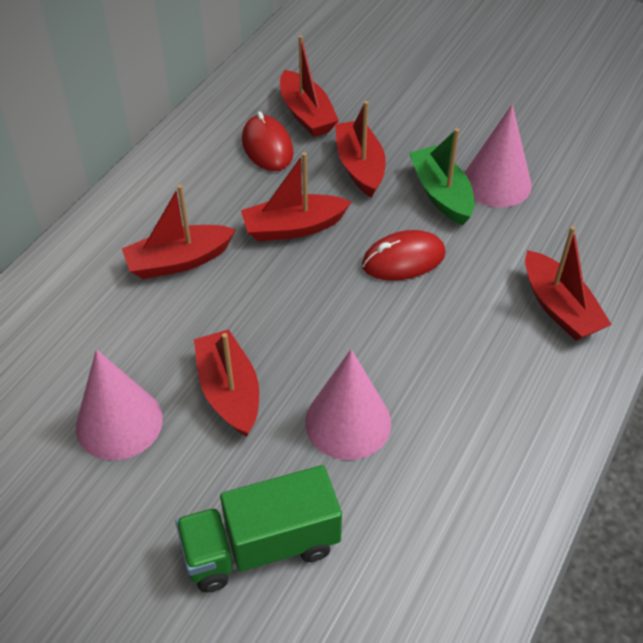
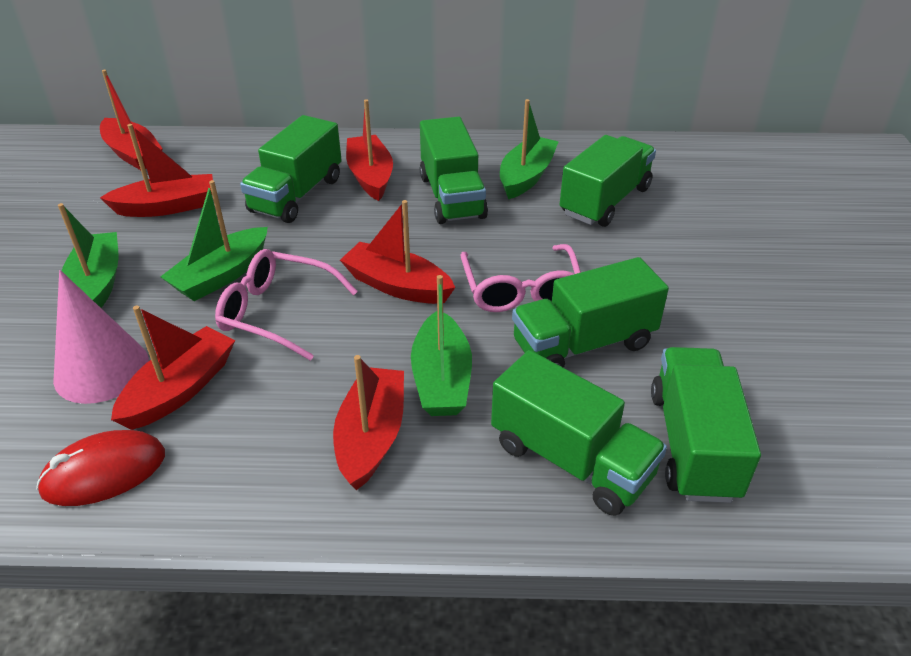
green boat: [409,128,475,225] = 1 -> [58,203,119,308] [160,180,268,301] [411,275,472,416] [500,99,559,199] = 4
green truck: [175,465,342,593] = 1 -> [240,115,342,223] [420,117,488,224] [491,350,667,516] [512,257,669,368] [560,135,656,227] [651,347,761,503] = 6
pink cone: [76,349,163,460] [305,349,391,460] [464,104,532,207] = 3 -> [53,270,149,404] = 1
pink glasses: none = 0 -> [215,249,358,361] [460,244,581,312] = 2
red mouse: [242,111,294,171] [362,230,446,281] = 2 -> [36,430,165,506] = 1

